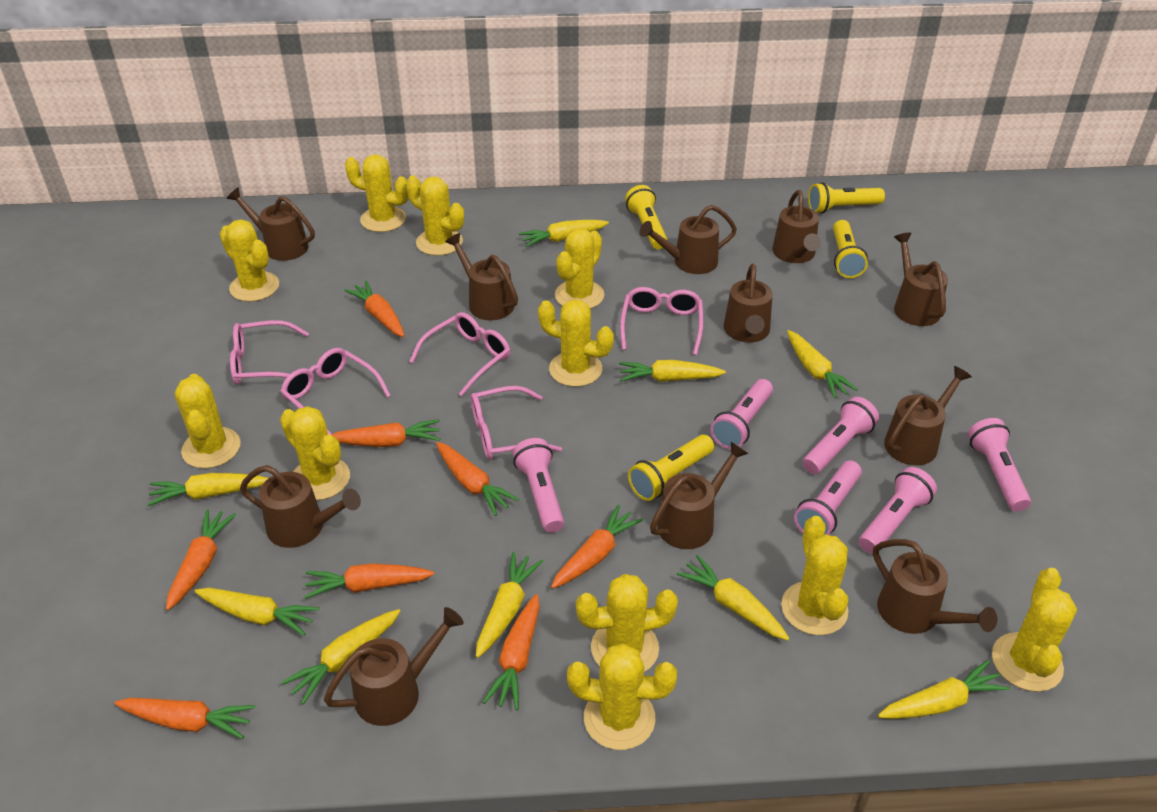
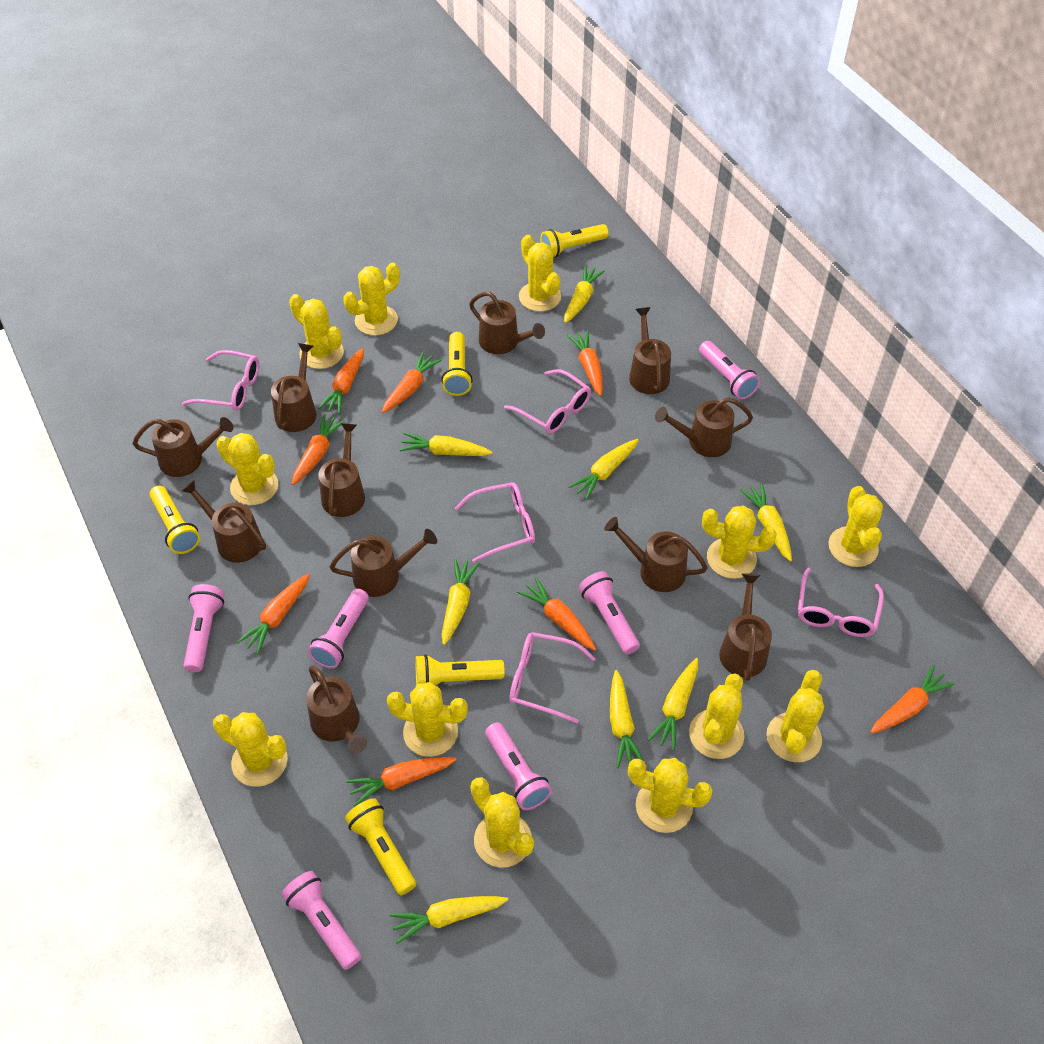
yellow cactus: [175,374,240,469] [220,220,279,302] [280,406,350,500] [345,155,409,232] [406,175,464,256] [538,300,614,387] [555,228,604,309] [567,644,677,750] [576,574,678,672] [781,516,848,635] [992,568,1077,692] = 11 -> [213,712,288,787] [217,433,278,505] [289,294,344,369] [343,263,400,335] [387,682,468,757] [470,777,534,868] [519,235,561,312] [628,758,713,833] [689,674,744,759] [702,506,777,579] [766,670,824,762] [829,486,883,567] = 12
yellow carrot: [147,473,269,506] [194,588,319,636] [281,609,400,705] [476,552,543,658] [519,220,609,247] [619,360,726,382] [677,555,789,641] [787,330,858,399] [878,660,1010,719] = 9 -> [389,896,508,944] [400,432,493,456] [441,559,480,645] [564,265,605,323] [568,439,638,500] [610,670,643,768] [648,658,698,750] [740,483,792,562] = 8
yellow flashlight: [625,185,668,249] [628,435,714,501] [808,182,885,214] [833,220,868,278] = 4 -> [149,486,200,554] [345,798,416,895] [415,654,505,686] [442,332,473,396] [540,224,609,258] = 5

